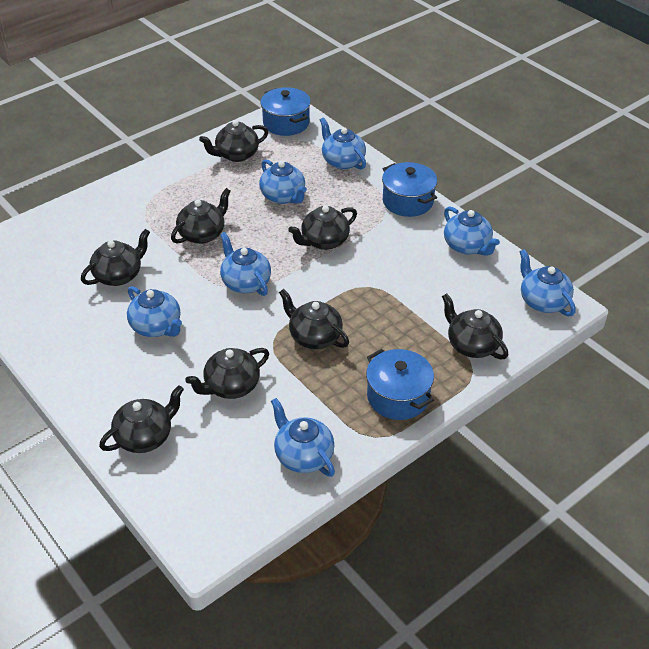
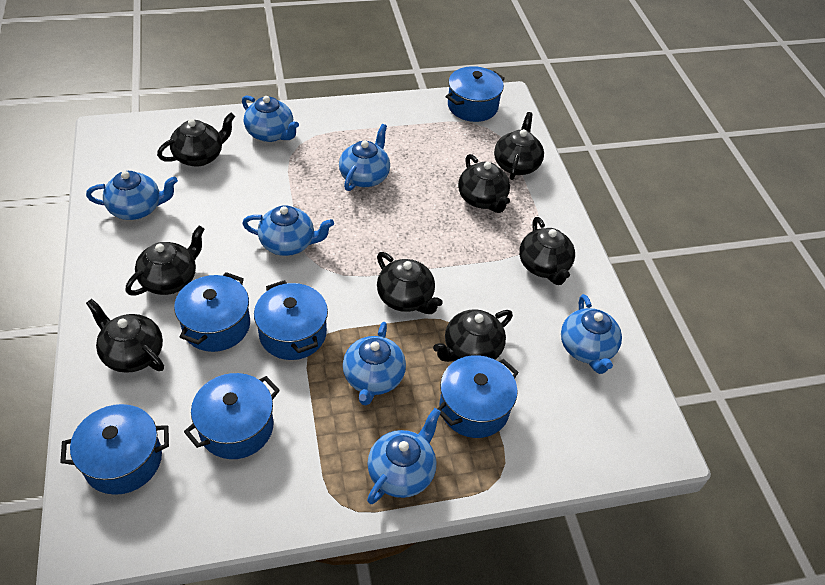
blue pot: [261,87,311,136] [366,349,434,420] [382,162,437,217] = 3 -> [60,404,169,495] [174,272,250,352] [184,373,280,459] [254,280,328,360] [438,355,519,438] [445,66,505,122] = 6

